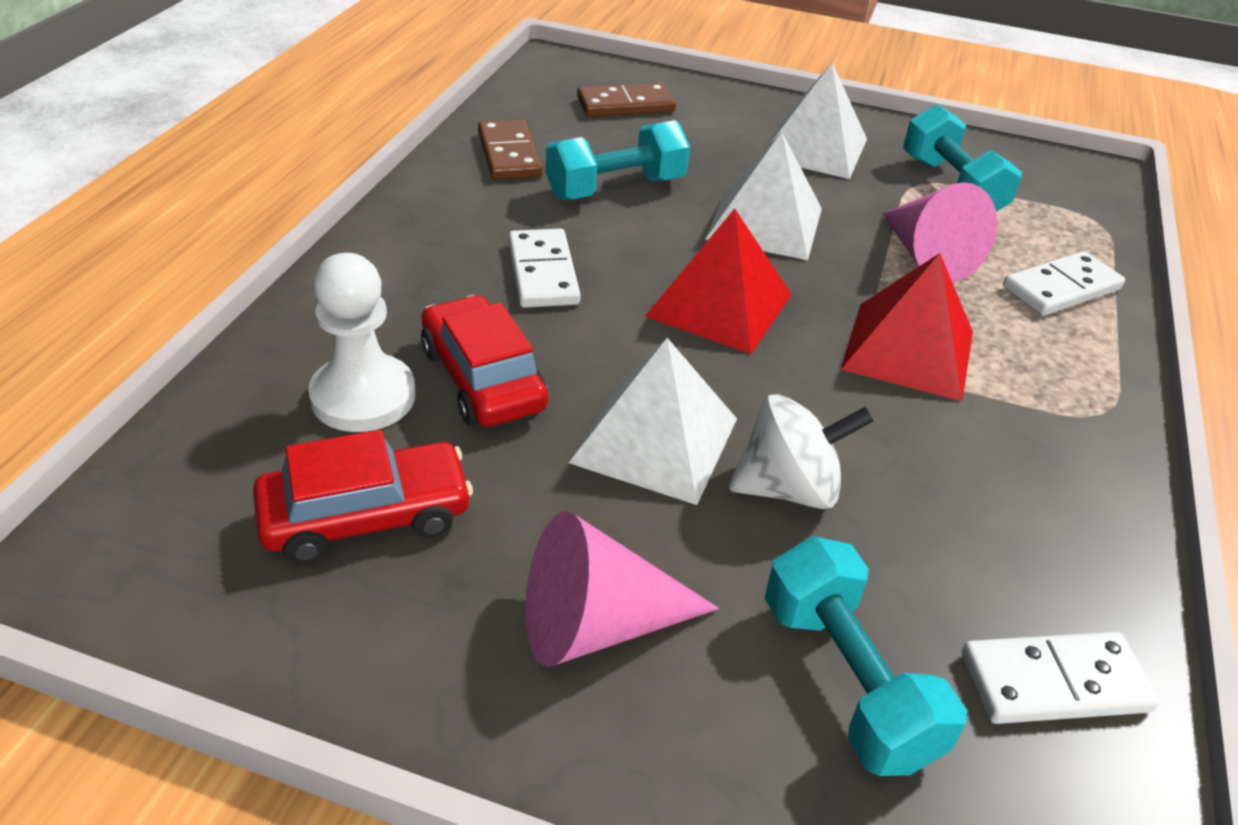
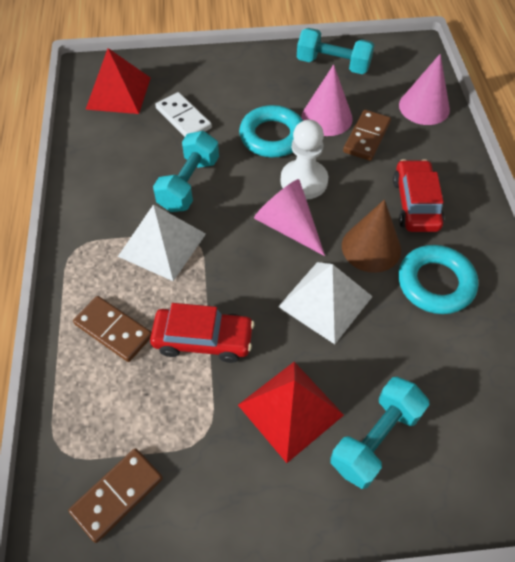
brown cone: none = 0 -> [342,199,401,273] = 1
brown domino: [478,119,543,180] [577,83,676,117] = 2 -> [68,448,163,543] [73,296,152,362] [343,110,391,161] = 3
pink cone: [525,511,719,667] [882,182,997,283] = 2 -> [254,179,325,256] [301,64,353,136] [399,54,450,125] = 3
turquoise ring: none = 0 -> [239,105,303,157] [398,245,478,314] = 2
white domino: [508,229,581,308] [962,632,1160,724] [1003,251,1125,316] = 3 -> [155,92,212,137] = 1
white pyramid: [569,338,737,505] [705,132,822,260] [765,63,867,179] = 3 -> [118,204,206,281] [278,262,373,344] = 2
white spinning top: [729,394,874,509] = 1 -> none = 0

